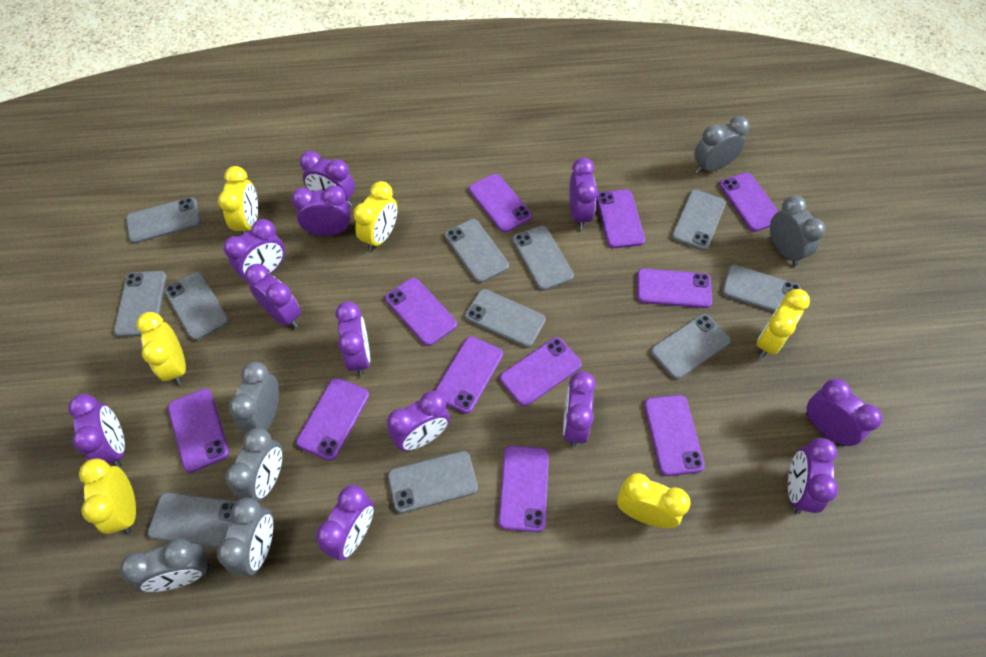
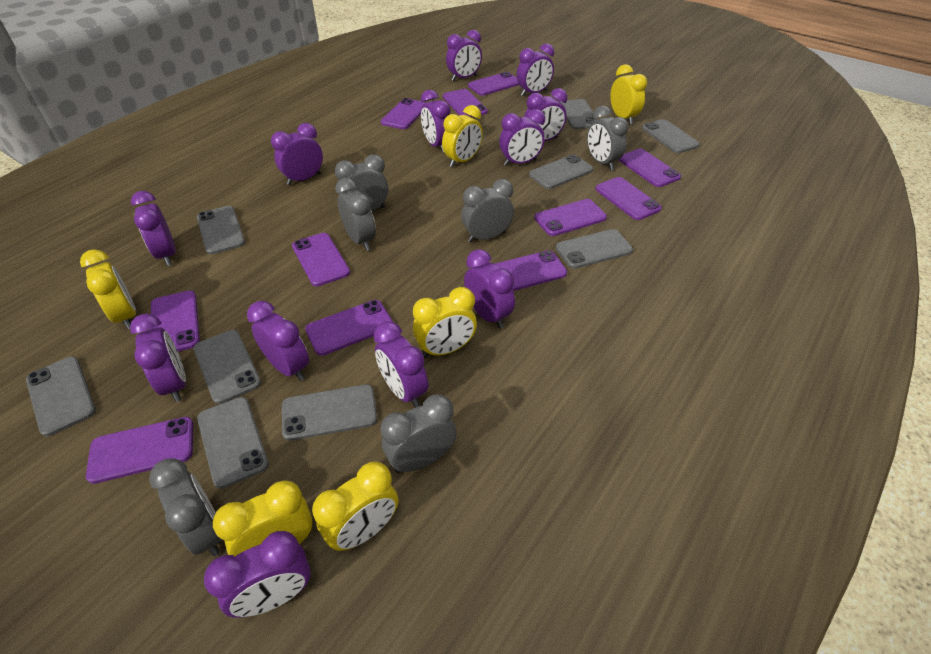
grey phone: [114,271,167,337] [126,197,201,243] [147,492,237,548] [164,272,229,341] [388,451,478,513] [445,219,509,283] [465,289,546,348] [512,226,574,291] [650,314,731,379] [671,190,726,251] [722,265,801,312] = 11 -> [26,357,96,436] [193,330,261,404] [197,206,245,254] [197,397,269,489] [282,384,377,441] [529,154,593,189] [556,229,633,269] [560,99,597,129] [642,119,700,153] = 9

